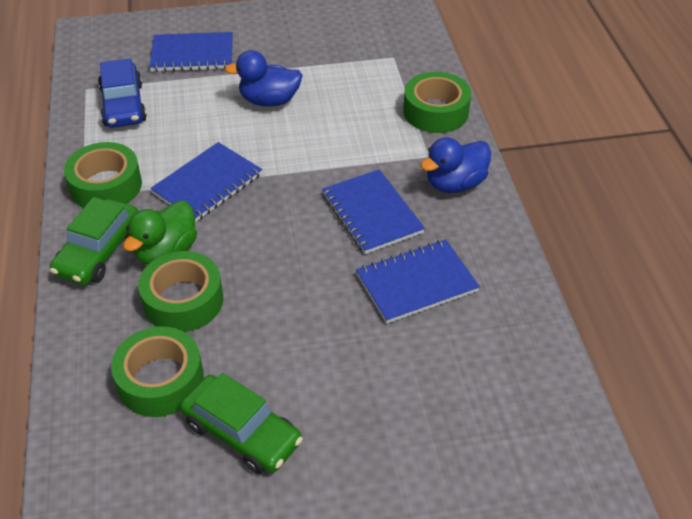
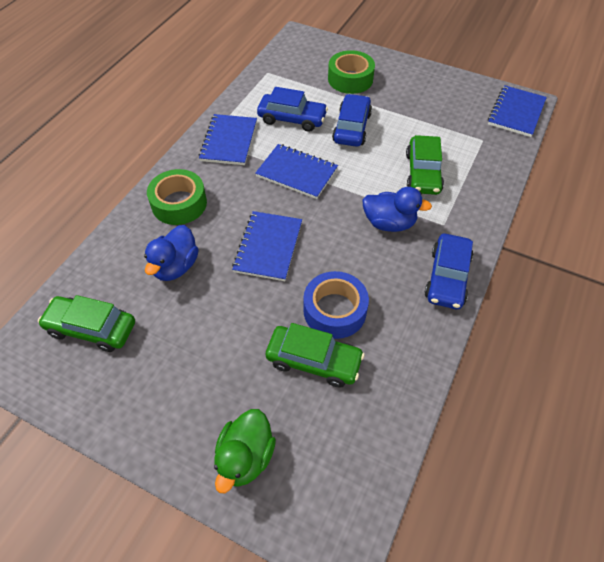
blue car: [98,58,147,128] = 1 -> [257,87,328,132] [332,94,372,147] [425,234,473,309] = 3
blue tape: none = 0 -> [303,271,369,339] = 1
green car: [50,197,138,285] [180,373,303,474] = 2 -> [38,295,135,352] [266,323,365,388] [406,135,444,195] = 3
green tape: [64,142,142,208] [111,326,204,417] [138,251,223,332] [403,72,471,133] = 4 -> [147,169,207,225] [328,50,375,94] = 2

